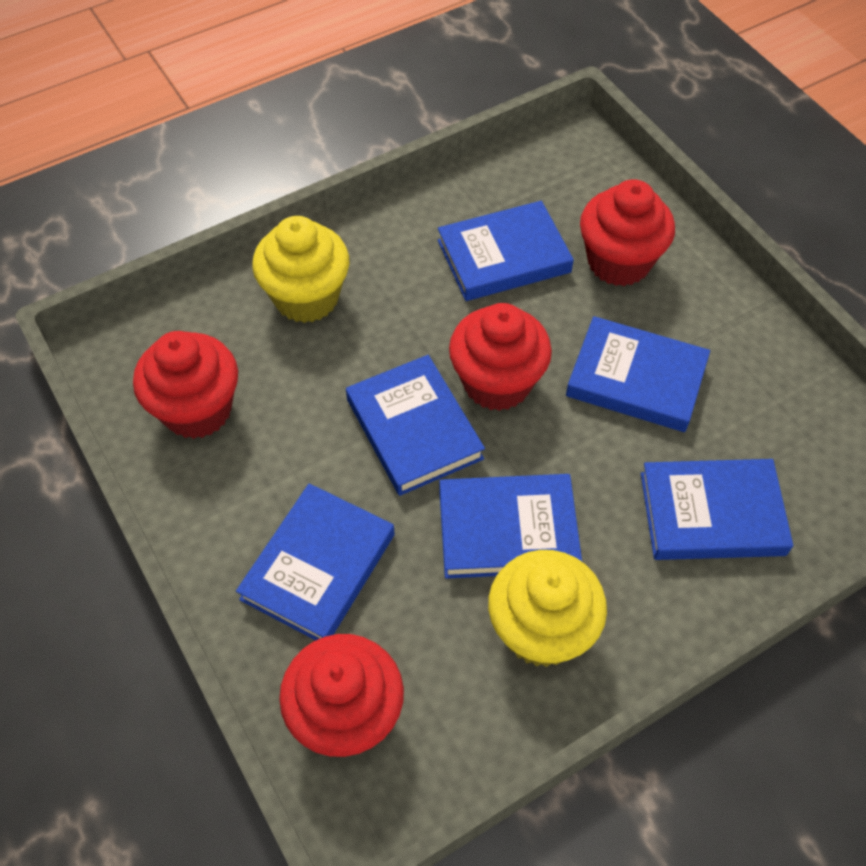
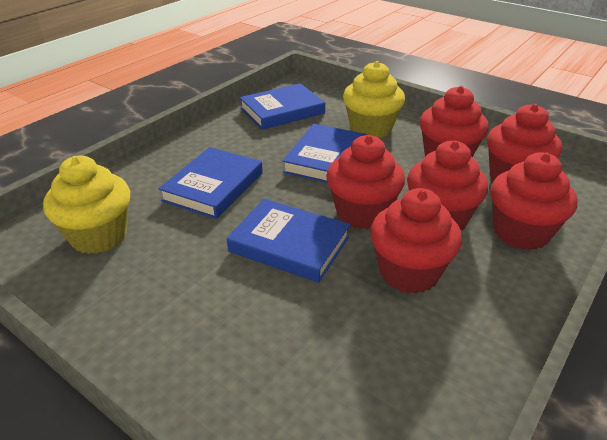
blue book: [236,483,395,640] [346,355,485,496] [438,201,574,301] [439,474,582,579] [566,316,710,432] [641,459,793,560] = 6 -> [158,147,263,219] [227,199,350,283] [239,83,325,130] [282,124,367,183] = 4
red cupcake: [133,331,238,439] [279,634,404,757] [449,303,552,411] [580,179,675,286] = 4 -> [326,135,405,229] [370,188,462,294] [407,140,488,230] [420,86,489,157] [487,104,562,180] [490,152,577,250] = 6

